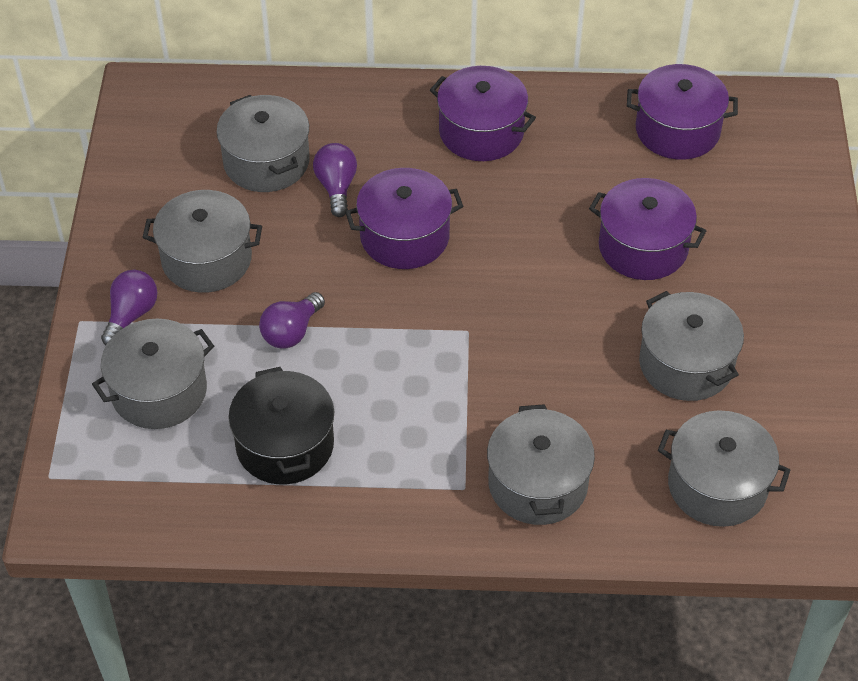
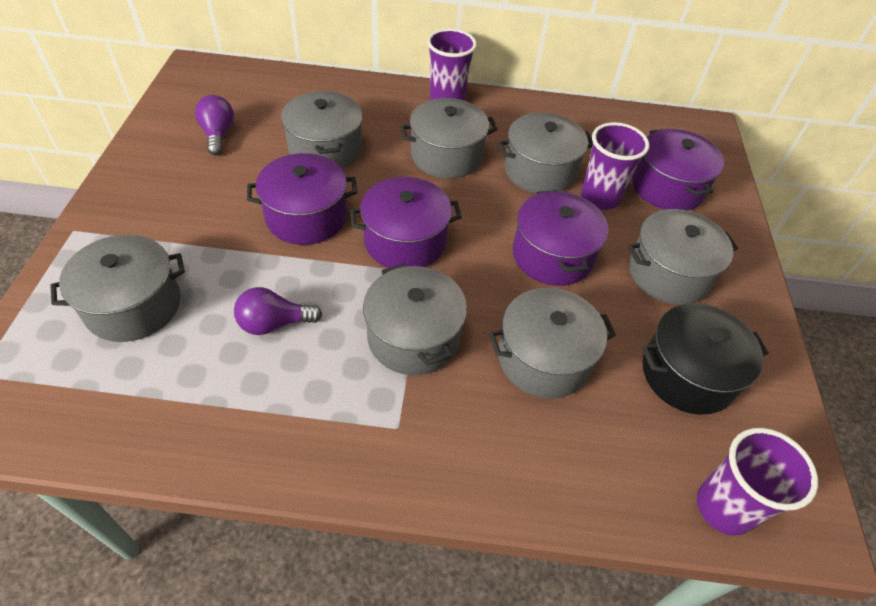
grey pot: [92,319,214,429] [142,190,262,293] [216,95,310,192] [487,404,595,525] [639,291,744,401] [658,410,790,527] = 6 -> [50,234,185,342] [281,91,363,169] [363,264,467,375] [400,98,498,179] [489,288,616,399] [498,113,593,194] [628,209,738,305] = 7
purple cup: none = 0 -> [427,29,477,101] [581,122,649,210] [697,428,818,536] = 3
purple light bulb: [101,270,158,345] [259,292,325,349] [313,143,357,217] = 3 -> [195,95,234,155] [234,287,322,335] = 2

